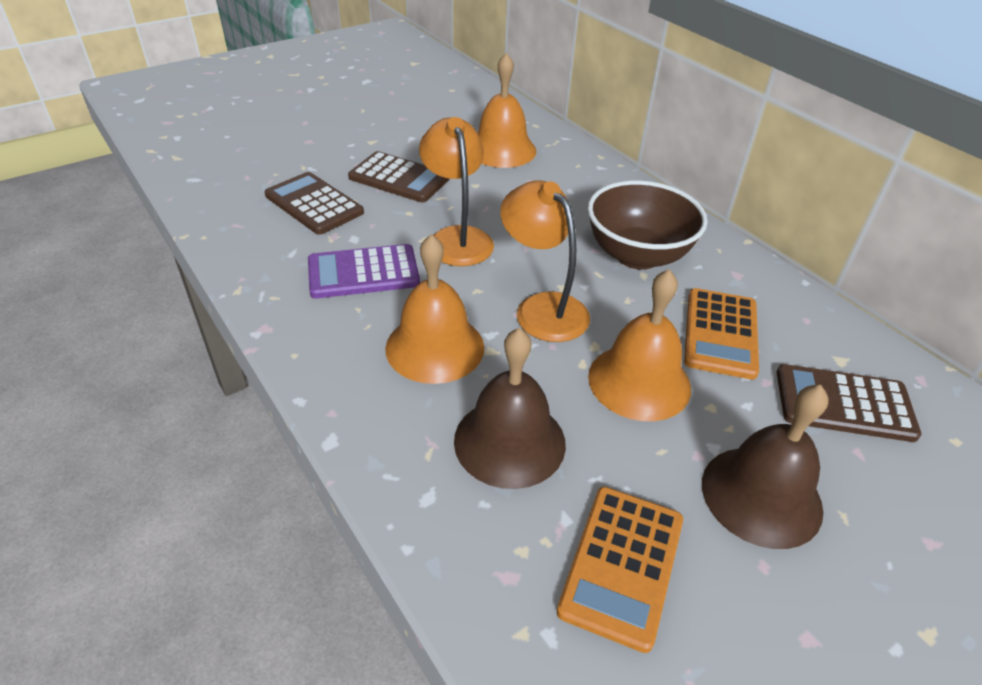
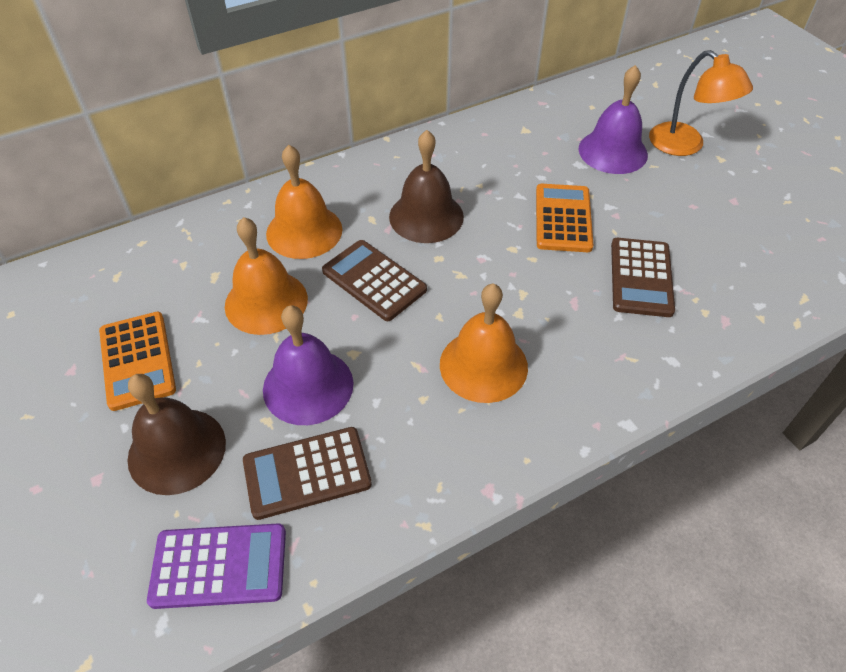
brown bowl: [587,180,708,269] = 1 -> none = 0
orange lamp: [419,117,494,266] [500,180,590,342] = 2 -> [649,50,753,156] = 1
purple bell: none = 0 -> [263,305,353,425] [578,65,648,174] = 2

